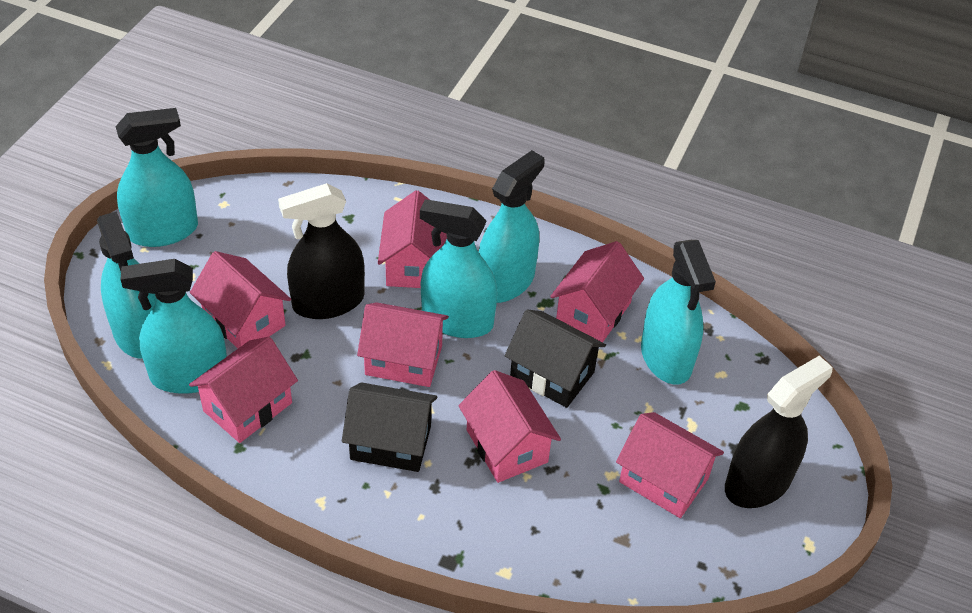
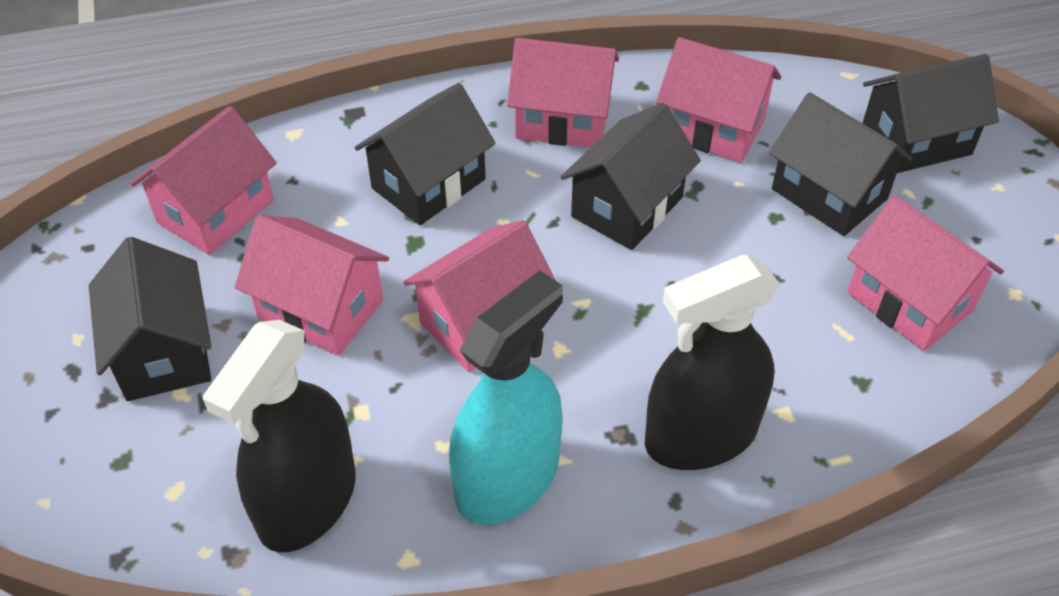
black house: [342,382,437,472] [504,309,606,408] = 2 -> [89,237,211,401] [354,83,496,225] [560,103,701,250] [769,92,912,236] [863,54,999,173] = 5
pink house: [189,337,298,443] [190,251,291,348] [357,302,449,387] [378,190,447,288] [458,370,561,483] [550,241,644,342] [616,412,724,518] = 7 -> [130,106,277,255] [235,215,389,356] [403,220,556,372] [507,38,619,148] [656,37,781,163] [847,195,1004,351] = 6
turquoise spray bottle: [97,211,156,359] [115,108,198,247] [121,259,227,394] [420,199,497,338] [479,150,545,303] [641,240,716,385] = 6 -> [449,270,563,525] = 1

